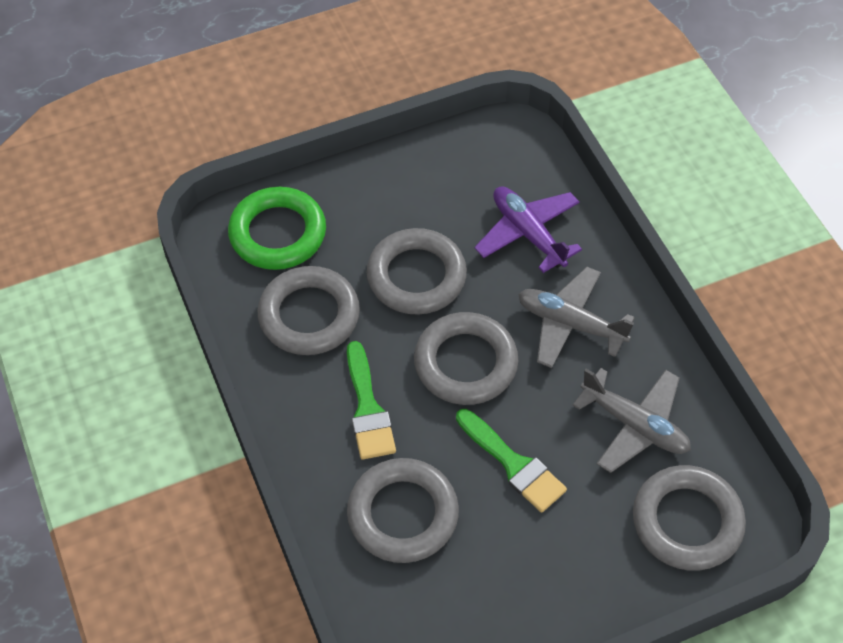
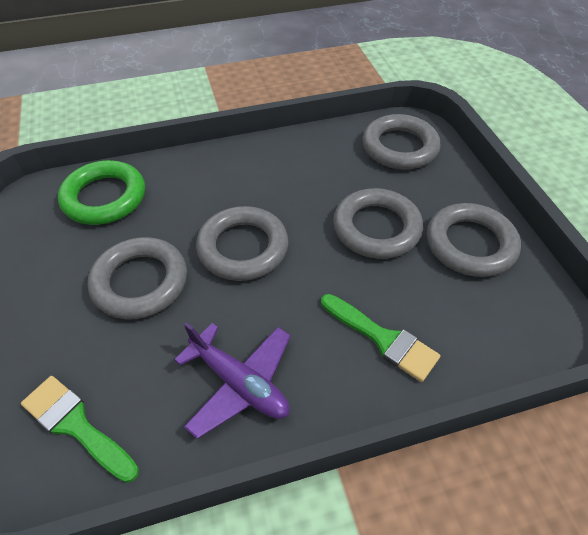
grey plane: [518,267,635,368] [573,368,691,473] = 2 -> none = 0

